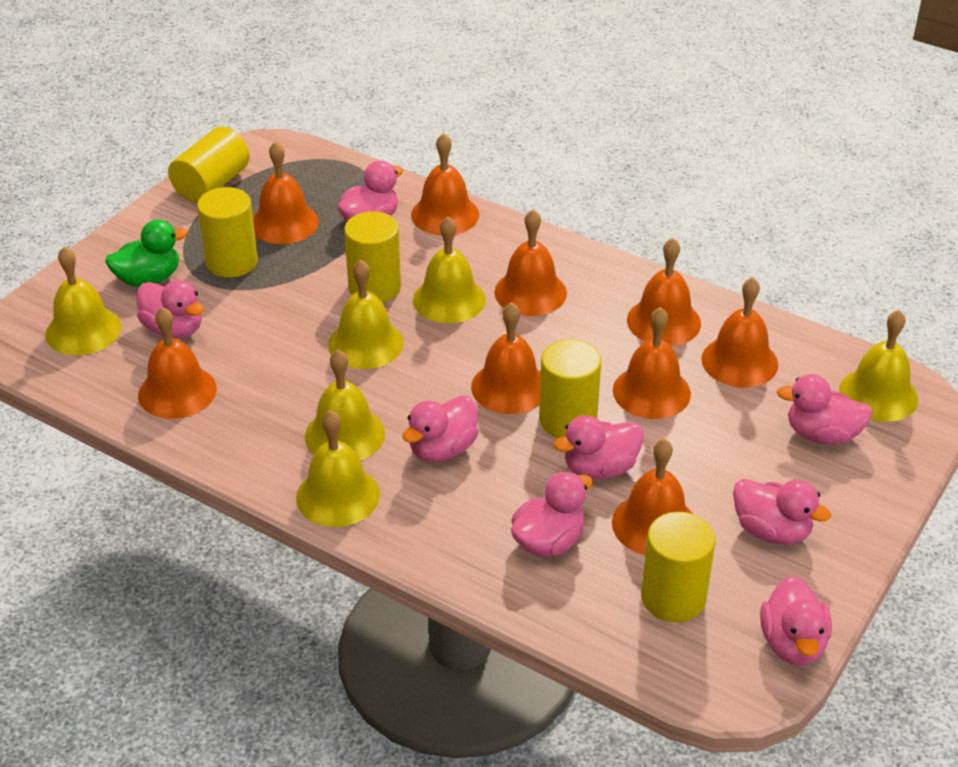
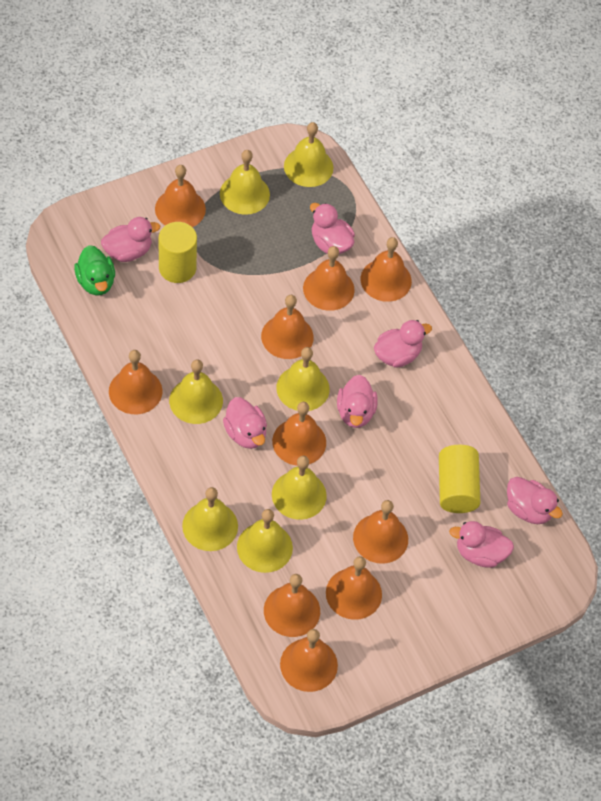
orange bell: [138,307,217,419] [253,141,319,244] [411,133,479,235] [471,302,541,414] [494,209,567,316] [612,439,693,555] [613,307,691,419] [627,238,701,346] [701,277,778,388] = 9 -> [109,350,163,414] [155,165,206,227] [261,295,314,359] [264,574,320,637] [272,402,326,466] [280,629,338,692] [303,246,355,311] [326,556,382,620] [353,500,408,564] [361,237,412,302] = 10
pink duck: [137,280,204,338] [338,160,403,221] [402,395,478,462] [511,471,593,557] [553,415,644,480] [733,479,831,545] [760,576,832,666] [777,374,873,445] = 8 -> [101,217,160,262] [223,397,267,449] [310,203,355,254] [337,375,378,428] [374,320,432,368] [449,521,514,568] [507,477,563,524] = 7
yellow bell: [45,246,121,355] [296,410,380,527] [305,350,385,461] [328,259,404,369] [413,216,486,323] [839,310,918,422] = 6 -> [169,359,223,424] [182,487,238,551] [220,150,270,215] [237,509,293,573] [272,456,327,520] [277,347,330,411] [284,122,334,187] = 7
yellow cylinder: [168,126,250,203] [197,187,258,278] [344,211,401,302] [539,339,601,438] [641,512,715,622] = 5 -> [159,222,197,283] [439,445,480,513] = 2

